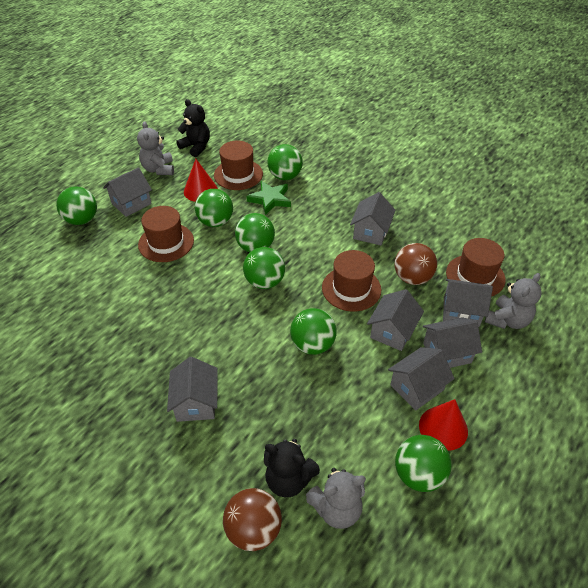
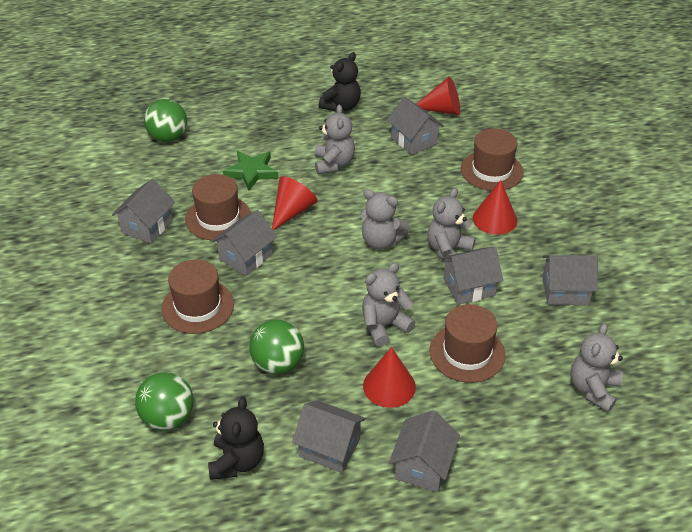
brown ball: [223,488,282,551] [394,243,437,285] = 2 -> none = 0
green ball: [56,186,97,225] [195,189,233,227] [235,213,275,252] [243,247,285,289] [267,144,303,180] [290,308,337,355] [395,435,452,492] = 7 -> [135,372,194,430] [144,99,187,142] [249,319,304,374] = 3
grey teddy bear: [137,121,174,175] [306,468,366,529] [485,273,542,329] = 3 -> [315,105,355,175] [360,189,409,250] [362,263,416,346] [427,188,475,262] [571,323,623,412] = 5
red cone: [184,159,218,202] [419,399,468,451] = 2 -> [272,176,318,230] [363,347,416,408] [417,77,460,115] [473,180,517,235] = 4

